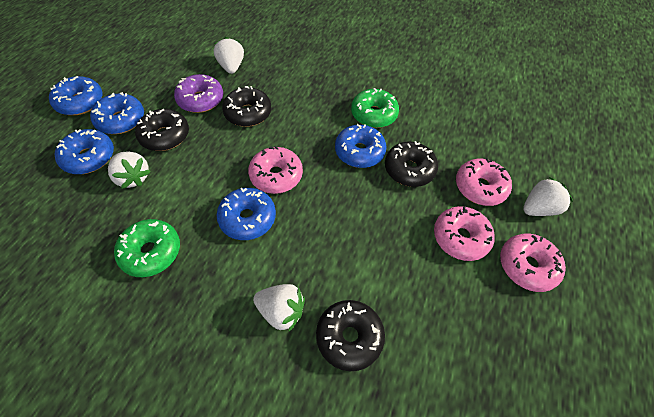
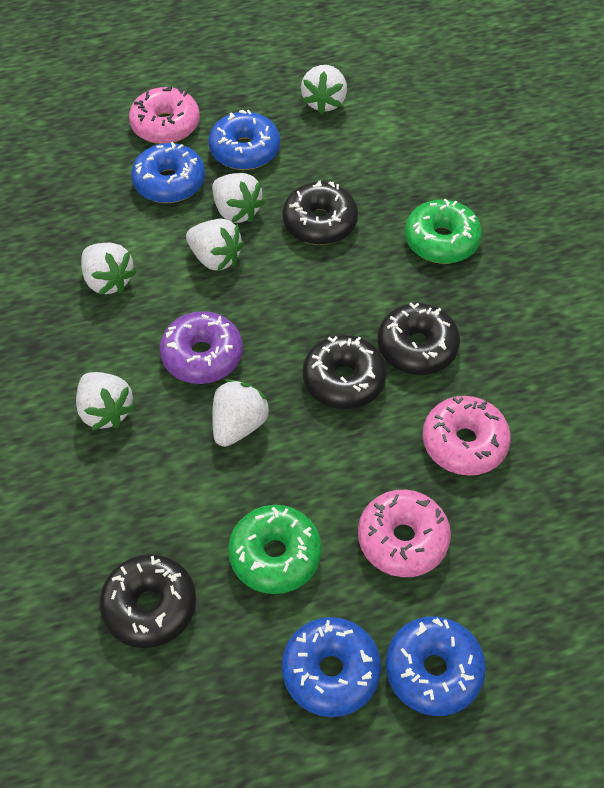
blue donut: [49,76,103,115] [54,129,114,174] [90,92,144,134] [216,188,276,240] [335,124,387,168] = 5 -> [131,142,205,203] [208,109,280,170] [282,617,381,717] [386,616,486,716] = 4
pink donut: [248,146,303,194] [434,206,495,261] [456,158,512,206] [500,234,566,292] = 4 -> [129,86,200,144] [358,490,451,577] [422,396,511,476] = 3
white strawberry: [108,151,151,189] [214,37,244,74] [253,284,305,331] [523,177,573,216] = 4 -> [76,372,136,430] [81,243,136,295] [186,219,244,271] [212,173,265,223] [212,379,271,447] [301,65,347,114] = 6

